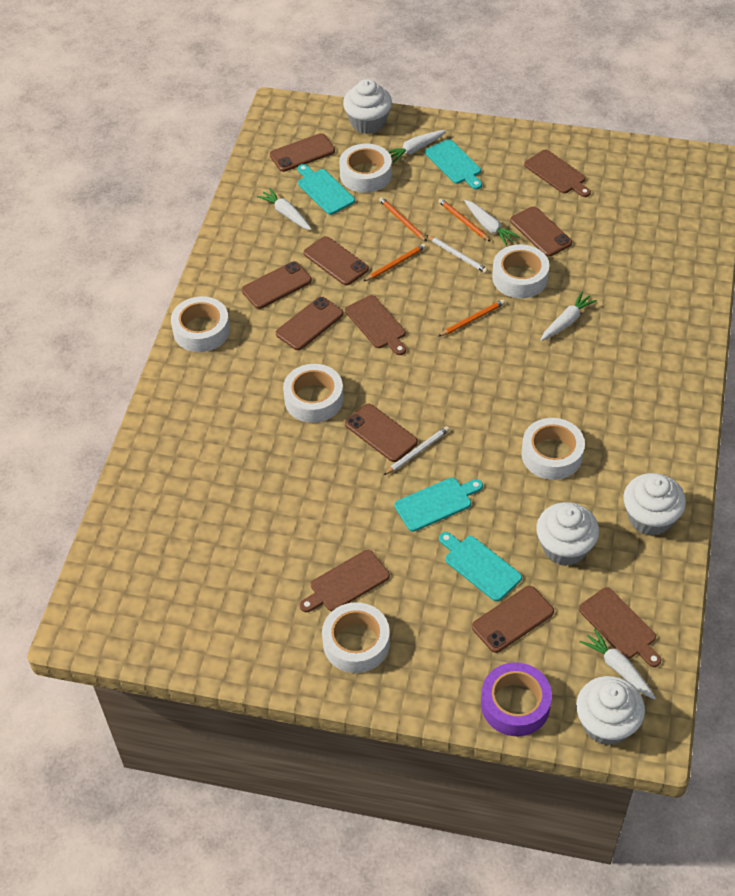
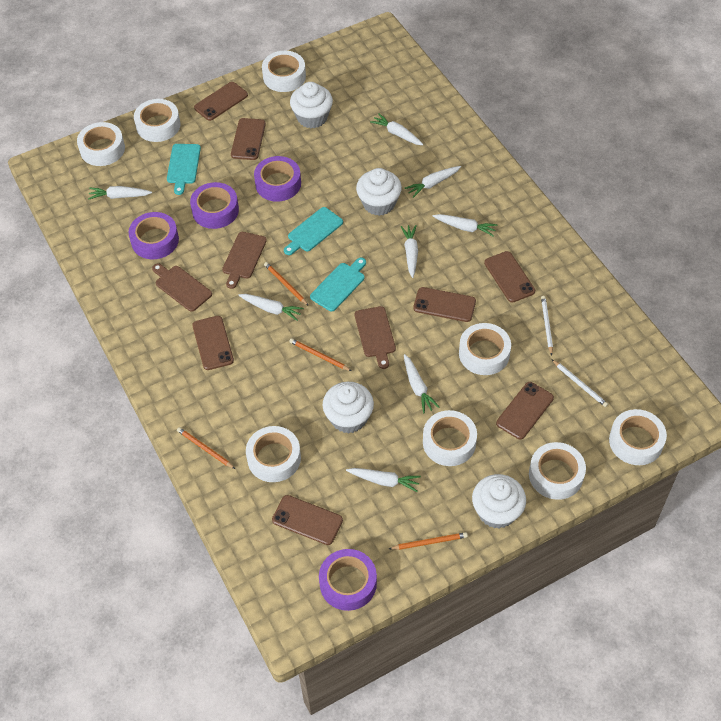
brown cutting board: [300,550,390,612] [345,295,406,355] [524,150,591,197] [579,587,661,667] = 4 -> [152,263,212,312] [222,232,267,289] [355,306,396,369] = 3
purple tape: [481,662,552,736] = 1 -> [128,212,179,259] [190,182,239,229] [254,156,301,202] [319,549,377,611] = 4
turquoise cutting board: [297,164,355,215] [394,478,483,532] [425,139,482,189] [439,532,522,601] = 4 -> [167,144,201,195] [284,207,343,255] [310,258,366,311] = 3
white carrot: [257,188,311,230] [388,130,446,163] [465,200,519,245] [541,292,597,341] [580,629,656,699] = 5 -> [88,186,152,200] [238,294,304,321] [346,468,421,492] [370,113,424,145] [400,225,418,278] [404,354,440,413] [405,166,461,198] [433,214,497,237] = 8
white tape: [171,296,230,352] [283,364,344,423] [322,602,390,673] [339,143,392,193] [492,244,549,298] [521,418,585,480] = 6 -> [77,122,125,166] [134,99,180,142] [246,426,301,482] [262,51,306,92] [423,410,477,466] [459,323,511,375] [529,442,586,500] [609,409,667,465] = 8

